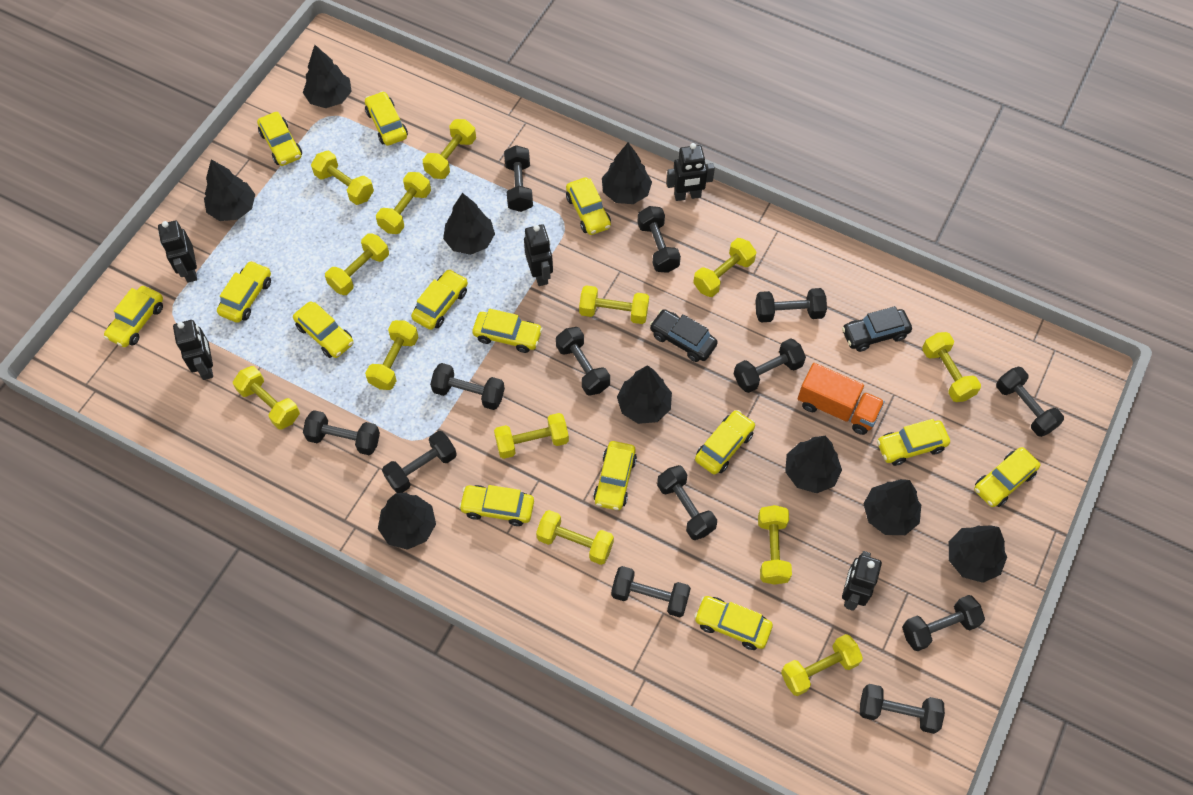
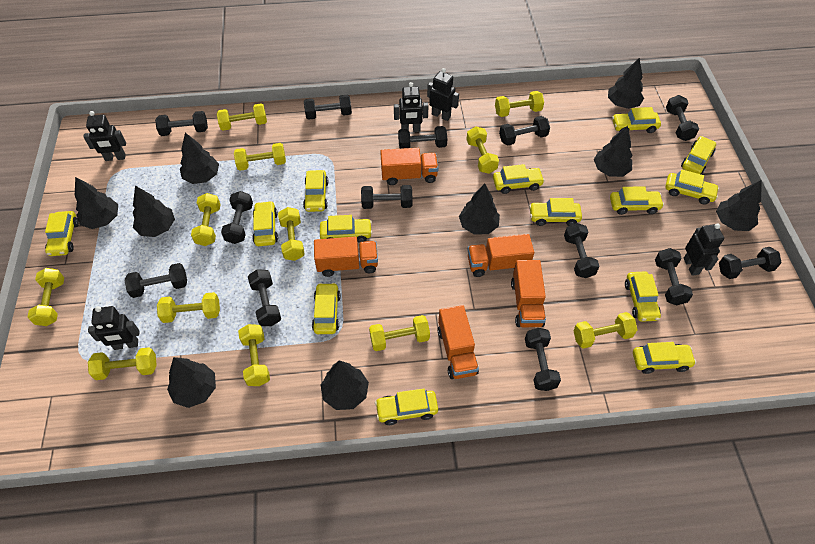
black car: [649,309,718,362] [842,306,912,352] = 2 -> none = 0
orange truck: [798,363,885,435] = 1 -> [314,237,378,277] [380,148,439,185] [438,305,479,379] [468,234,534,277] [511,260,546,327] = 5
yellow dumbbell: [233,366,300,430] [311,151,374,205] [325,233,389,295] [365,320,418,390] [376,172,431,234] [423,119,476,179] [494,413,569,459] [536,510,614,565] [579,285,649,324] [693,238,756,297] [758,505,792,585] [781,634,863,696] [922,332,981,402] = 13 -> [28,268,64,326] [88,347,157,380] [157,292,220,323] [191,193,220,246] [217,104,267,131] [234,143,286,171] [238,324,270,386] [278,207,305,261] [369,315,430,351] [466,126,499,174] [495,91,544,117] [573,312,637,349] = 12

